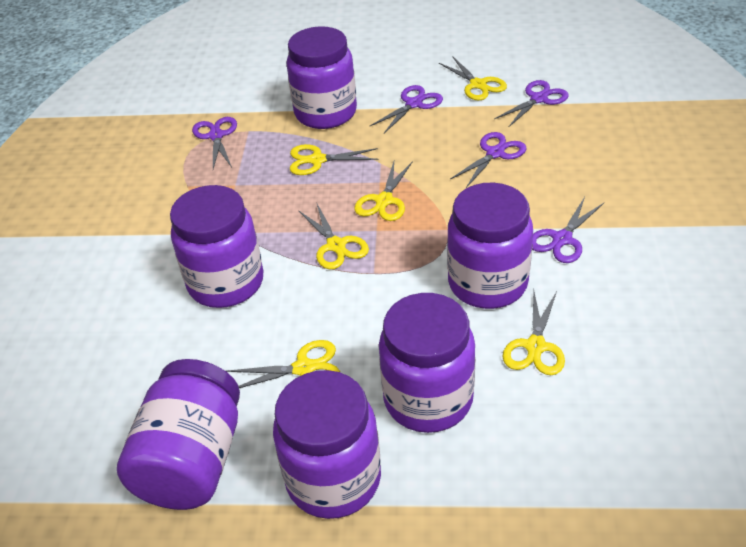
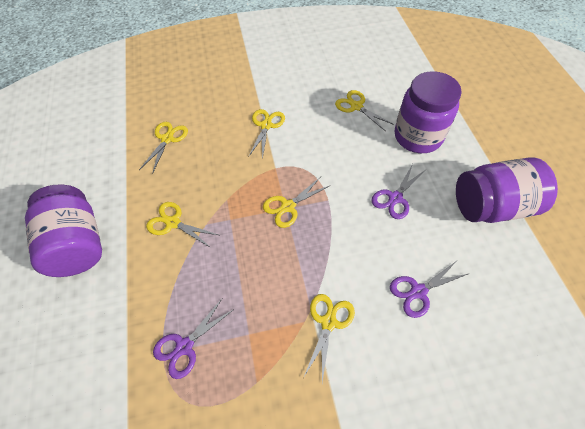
purple jar: [117,359,240,510] [170,185,263,308] [273,370,381,519] [287,26,357,129] [379,293,475,433] [447,183,533,309] = 6 -> [25,185,102,277] [395,71,462,153] [456,157,558,223] = 3
purple scissors: [192,117,237,169] [370,85,443,133] [450,132,527,188] [494,80,569,128] [532,197,604,263] = 5 -> [153,299,234,379] [371,164,426,219] [390,262,470,318] = 3

